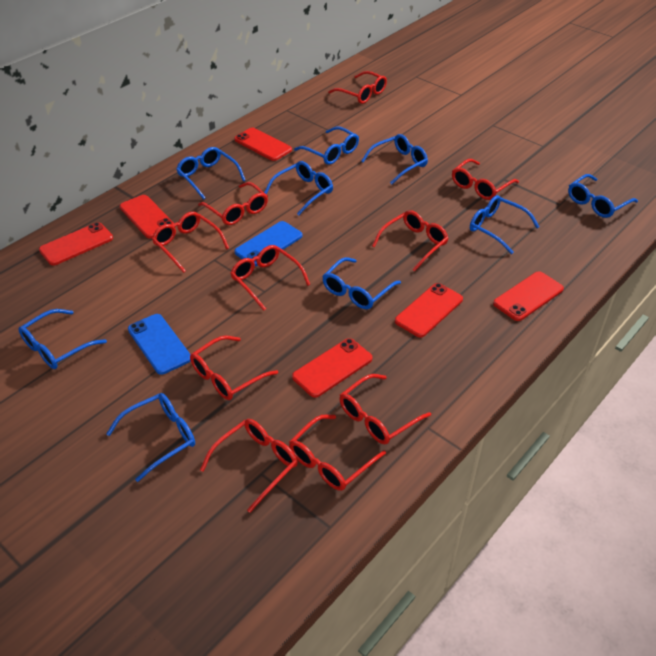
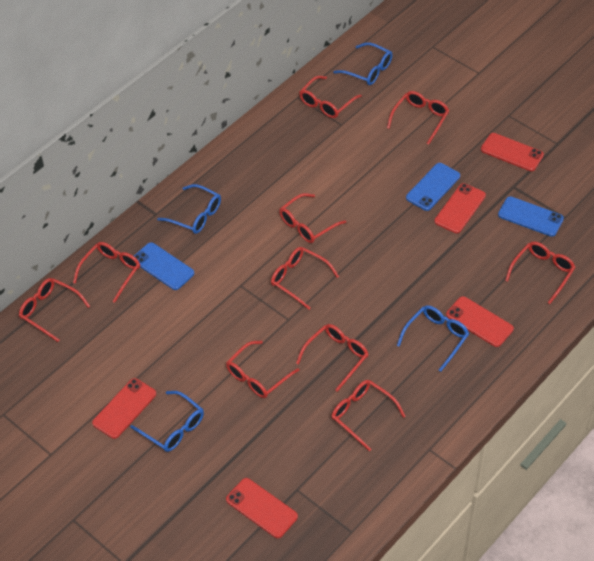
blue glasses: [19,309,107,369] [106,393,195,482] [176,147,246,200] [264,161,333,215] [294,126,359,165] [322,257,401,309] [361,134,428,184] [470,195,539,254] [568,174,638,218] = 9 -> [130,391,204,452] [157,184,221,234] [333,42,393,85] [397,305,469,372] = 4
blue phone: [128,314,190,375] [234,221,302,266] = 2 -> [134,242,194,290] [406,163,460,211] [498,196,564,237] = 3
red phone: [39,222,113,265] [120,195,174,238] [234,128,292,161] [292,338,372,398] [395,283,463,338] [493,271,564,321] = 6 -> [92,378,156,439] [226,478,298,538] [434,183,486,233] [446,296,514,347] [481,133,544,171] = 5

